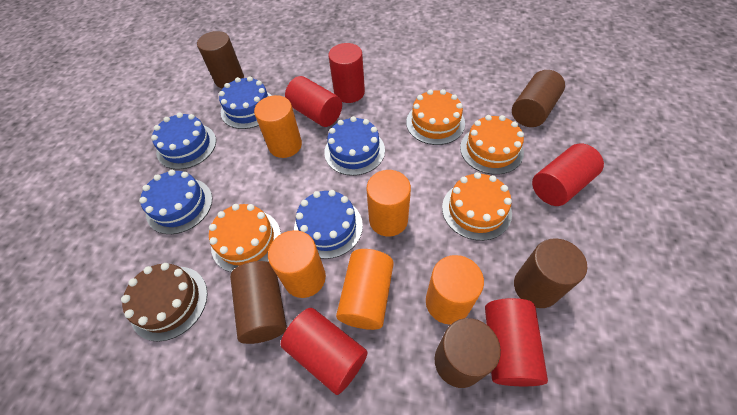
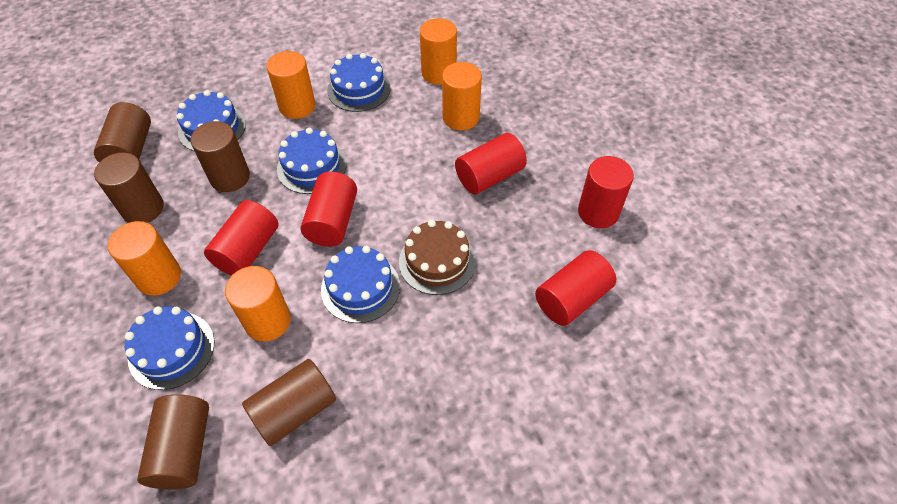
orange cake: [209,204,281,272] [406,89,465,145] [442,172,512,241] [460,115,524,175] = 4 -> none = 0

